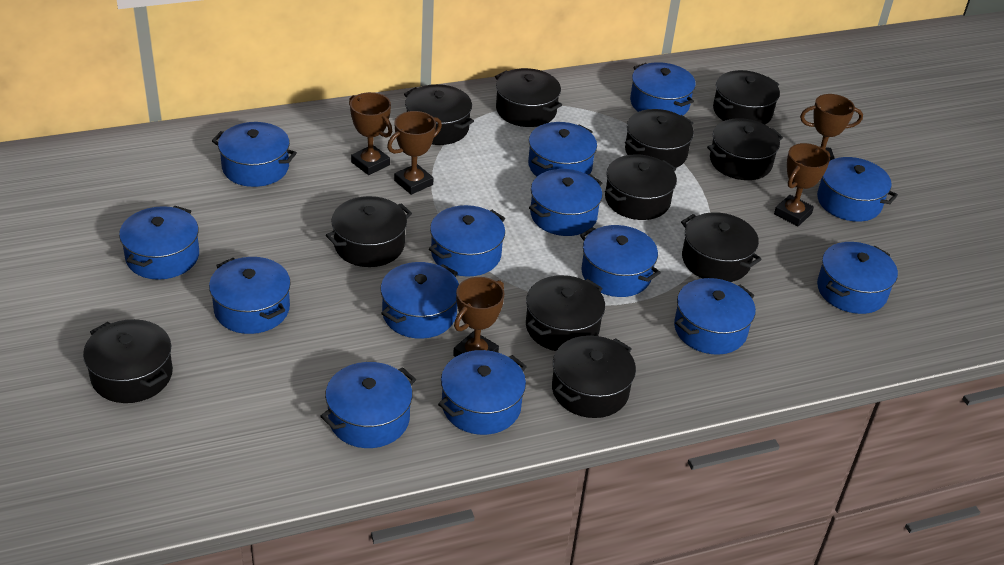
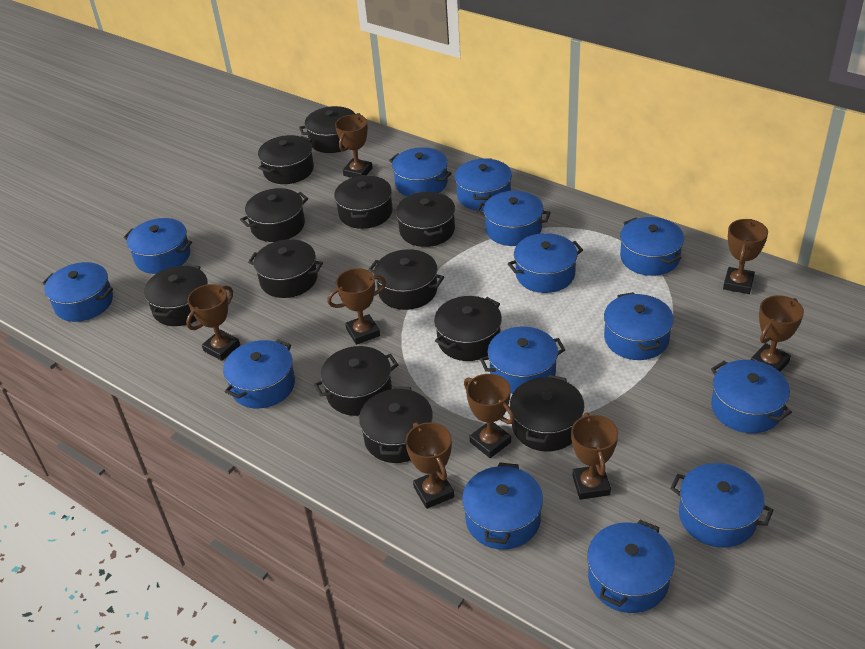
black pot: [83,319,173,403] [326,196,412,267] [404,84,474,145] [495,68,562,127] [526,275,605,351] [552,335,636,418] [605,154,677,220] [625,109,694,168] [681,212,762,282] [707,118,783,180] [713,70,780,125] = 11 -> [144,264,208,326] [240,188,308,242] [248,239,323,298] [258,135,314,184] [299,106,361,153] [314,346,398,416] [334,175,392,229] [359,386,433,463] [368,249,444,310] [396,191,455,247] [434,296,502,361] [510,375,584,451] = 12
brown trophy: [349,92,392,175] [387,111,442,195] [453,277,505,357] [774,143,830,226] [800,94,863,160] = 5 -> [186,284,240,361] [327,268,386,345] [335,115,373,178] [405,422,454,509] [464,374,515,458] [571,413,618,500] [723,219,768,294] [751,295,804,372] = 8

